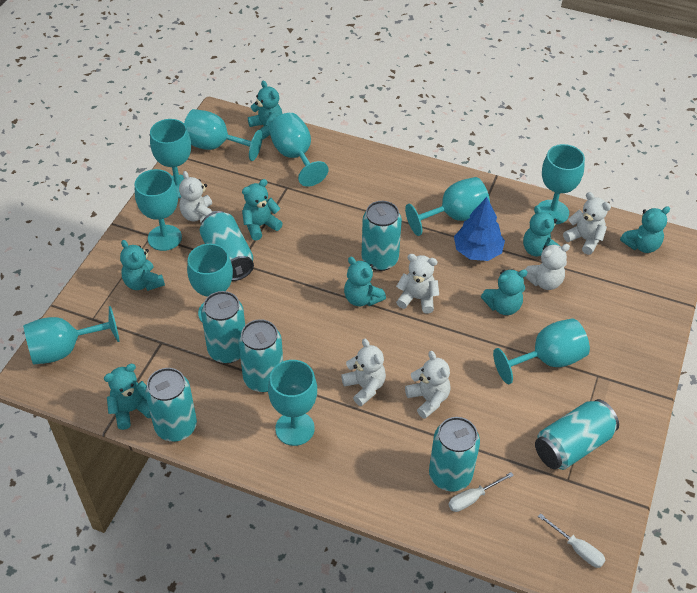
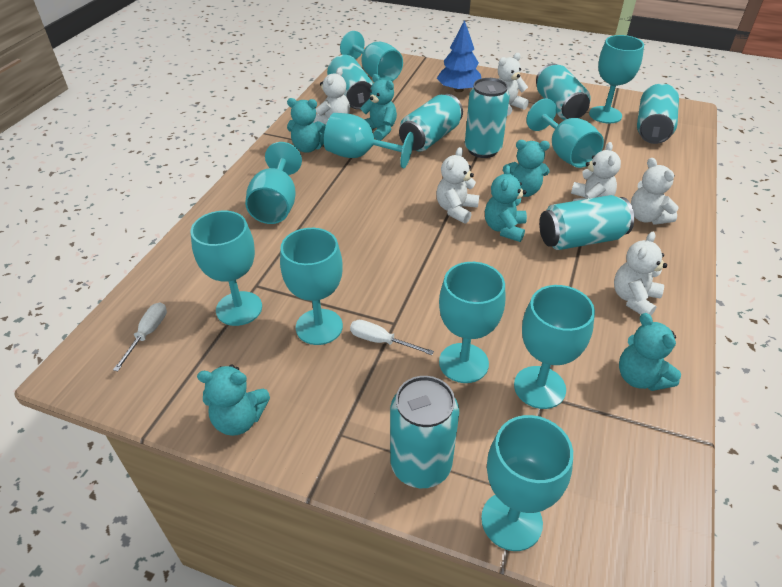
turquoise teddy bear: [104,364,151,430] [120,240,165,291] [242,179,283,241] [248,81,282,140] [344,257,386,306] [481,269,527,315] [523,206,561,256] [620,206,670,253] = 8 -> [197,365,270,436] [287,98,326,153] [360,74,397,141] [485,165,527,242] [503,140,550,197] [619,313,681,391] = 6

